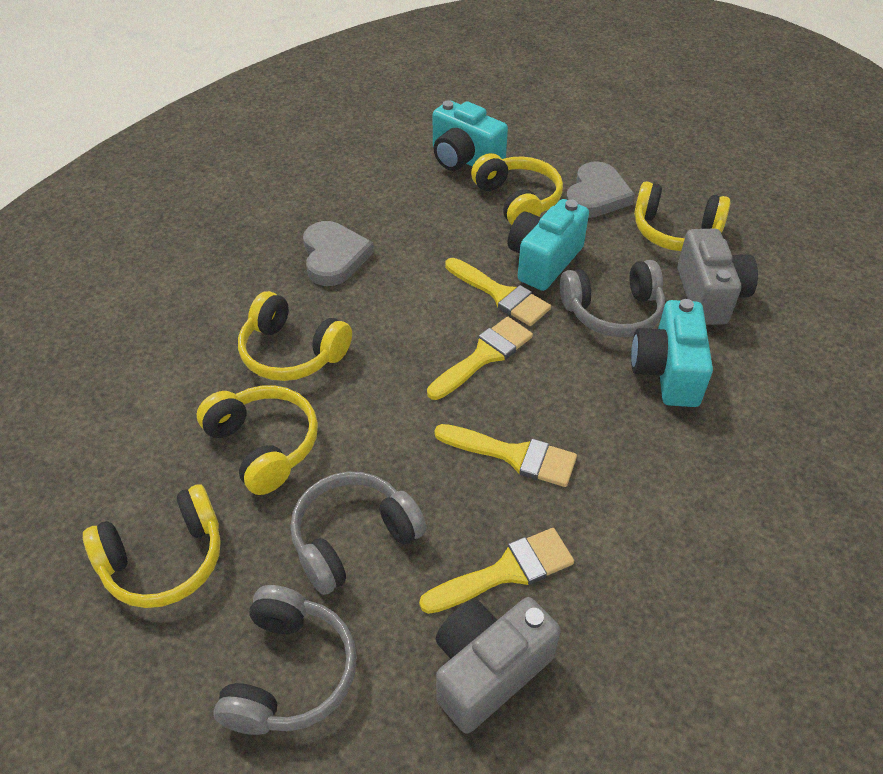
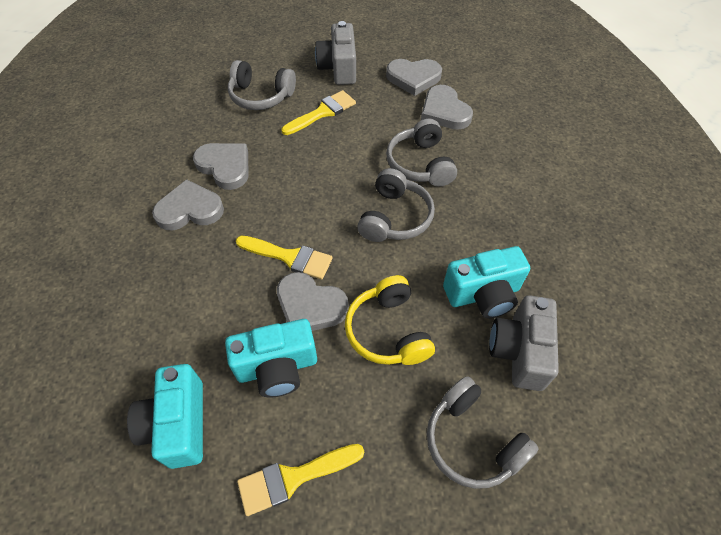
grey headphones: [213,585,357,735] [291,472,427,595] [560,260,665,337] = 3 -> [228,60,296,110] [357,168,435,242] [386,119,457,187] [427,376,539,489] = 4
grey heart: [303,221,374,286] [566,161,635,218] = 2 -> [152,179,224,230] [193,143,249,190] [277,272,349,331] [386,59,442,96] [421,85,473,130] = 5
yellow brush: [419,528,574,614] [427,317,533,400] [434,424,577,487] [445,258,551,326] = 4 -> [236,236,333,279] [237,444,364,516] [281,90,356,135] = 3
yellow headphones: [83,484,221,608] [197,385,318,495] [238,291,352,381] [471,153,563,225] [634,181,731,251] = 5 -> [345,275,435,365] = 1

